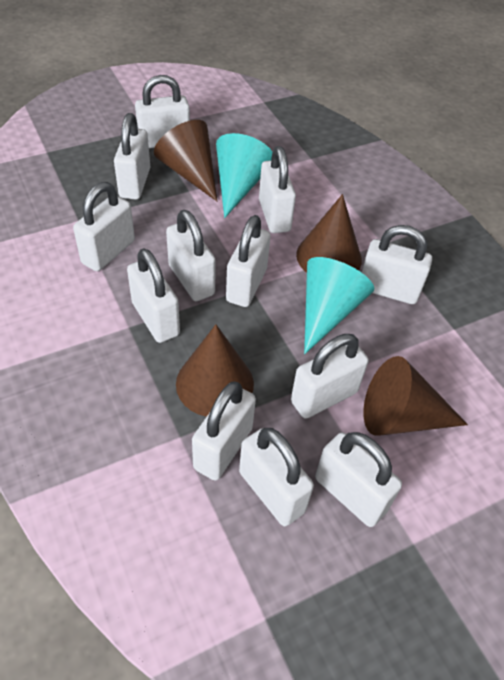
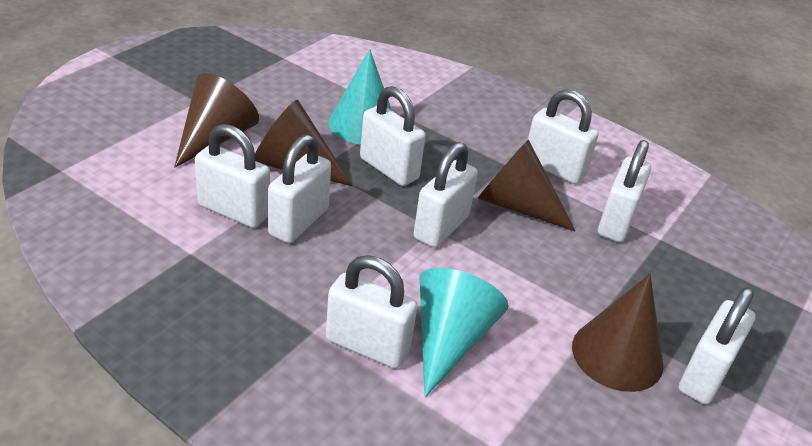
white padlock: [73,182,135,271] [114,113,150,200] [127,248,180,343] [135,75,190,148] [166,210,216,301] [192,381,256,481] [226,215,271,307] [239,428,314,526] [259,146,296,233] [291,334,369,419] [315,432,402,527] [362,225,432,304] = 12 -> [195,124,270,228] [268,135,331,243] [326,255,418,369] [360,86,426,186] [414,142,478,248] [528,89,599,184] [598,140,651,242] [679,287,756,404] = 8

